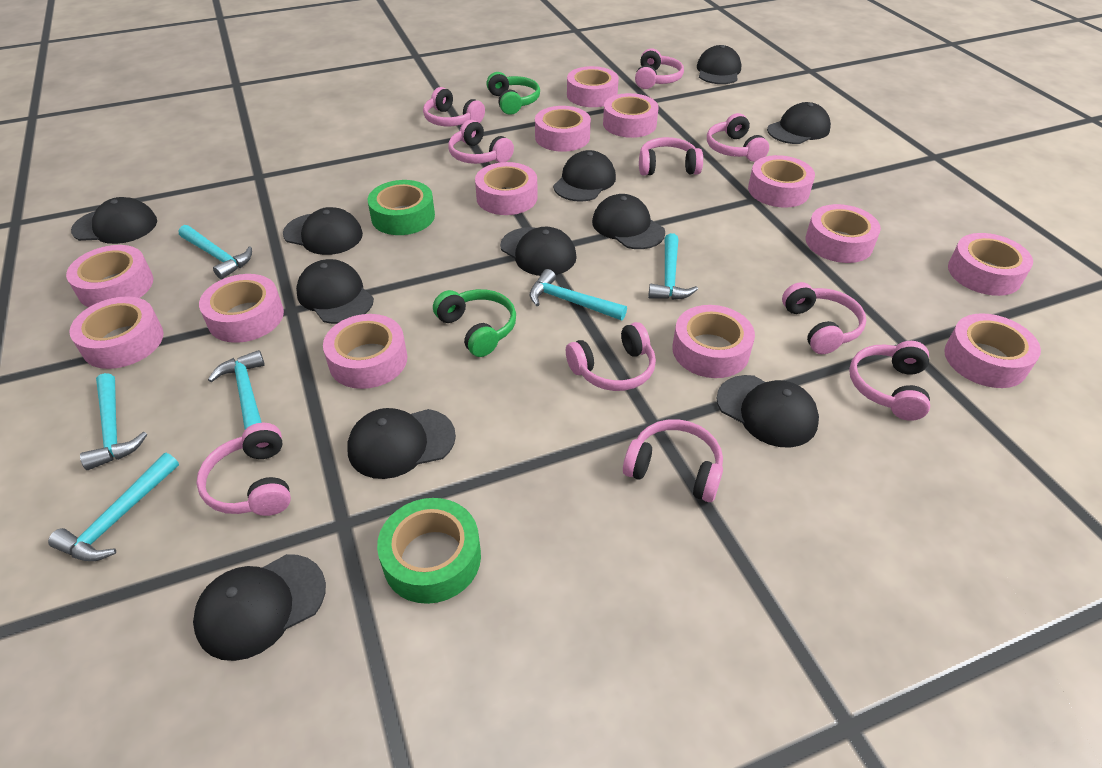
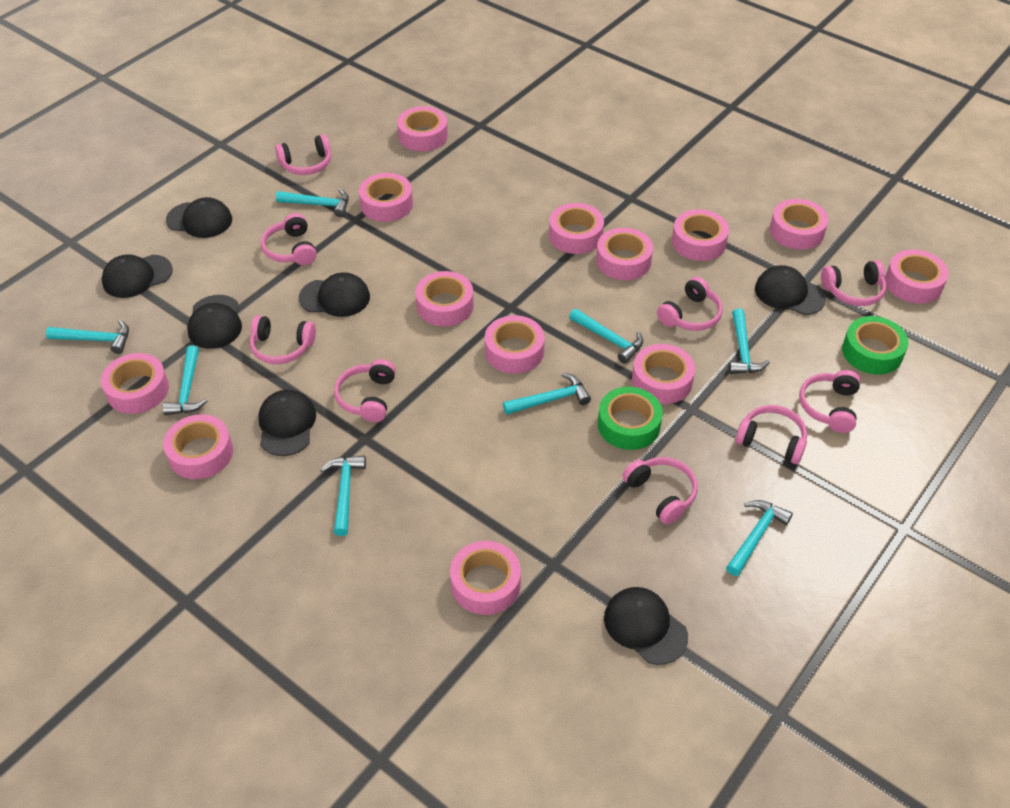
black cap: [71,197,157,244] [193,554,326,661] [283,207,363,255] [296,259,374,324] [347,408,456,479] [500,227,577,276] [553,150,616,202] [592,194,665,249] [697,45,741,84] [716,375,819,448] [767,102,831,144] = 11 -> [102,254,173,298] [166,197,232,238] [187,295,242,349] [258,390,316,456] [299,272,370,317] [604,587,688,665] [755,265,826,315] = 7
green headphones: [433,289,516,357] [487,72,540,115] = 2 -> none = 0
pink headphones: [196,423,291,516] [423,87,485,126] [448,120,514,164] [566,322,656,391] [623,419,723,502] [635,48,684,89] [639,137,703,175] [707,113,769,162] [782,282,866,354] [849,341,930,421] = 10 -> [250,315,316,364] [261,213,316,265] [275,134,331,175] [334,359,396,422] [622,457,698,525] [657,277,723,331] [735,405,807,464] [799,370,860,433] [821,260,886,306] = 9
turquoise hammer: [48,453,179,561] [80,373,147,470] [179,225,252,279] [208,350,265,430] [529,269,627,320] [648,233,698,300] = 6 -> [46,320,129,354] [163,345,208,415] [276,189,349,217] [321,456,366,536] [503,373,591,415] [569,309,643,364] [726,500,793,576] [729,308,770,374] = 8

